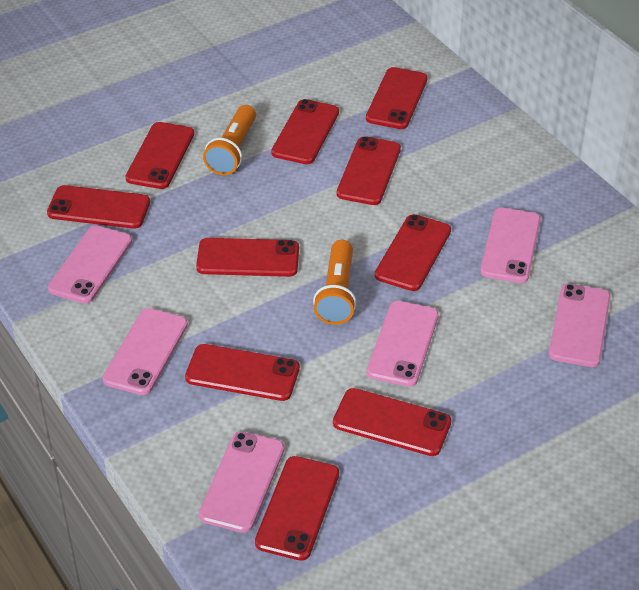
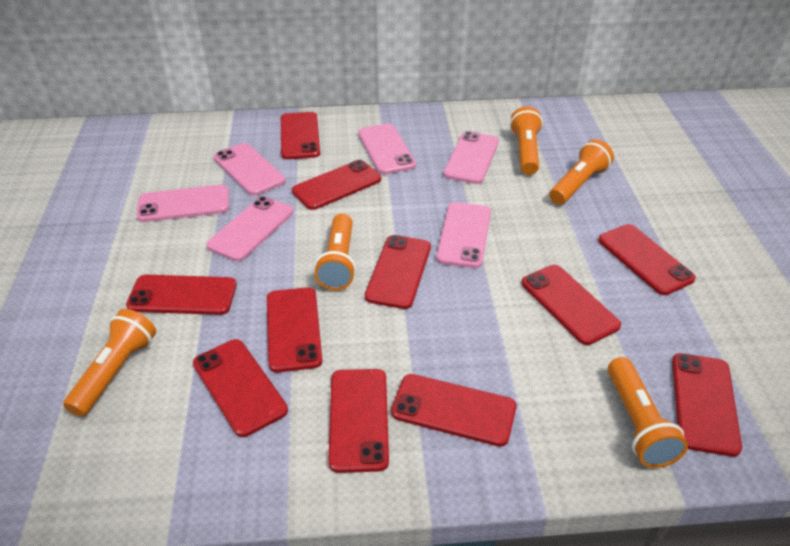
orange flashlight: [203,105,256,175] [313,240,357,325] = 2 -> [63,309,156,417] [314,213,356,290] [510,106,543,175] [550,139,614,205] [608,357,688,468] = 5
red phone: [47,185,150,229] [125,122,194,189] [185,344,300,401] [196,238,299,277] [255,456,339,561] [271,99,339,164] [333,388,451,456] [337,136,401,205] [366,67,428,129] [375,214,451,291] = 10 -> [126,275,237,315] [193,339,288,437] [267,287,323,372] [281,112,320,159] [292,160,381,210] [328,369,389,473] [365,235,431,309] [391,374,516,447] [522,265,621,345] [598,224,696,295] [672,353,742,457] = 11

